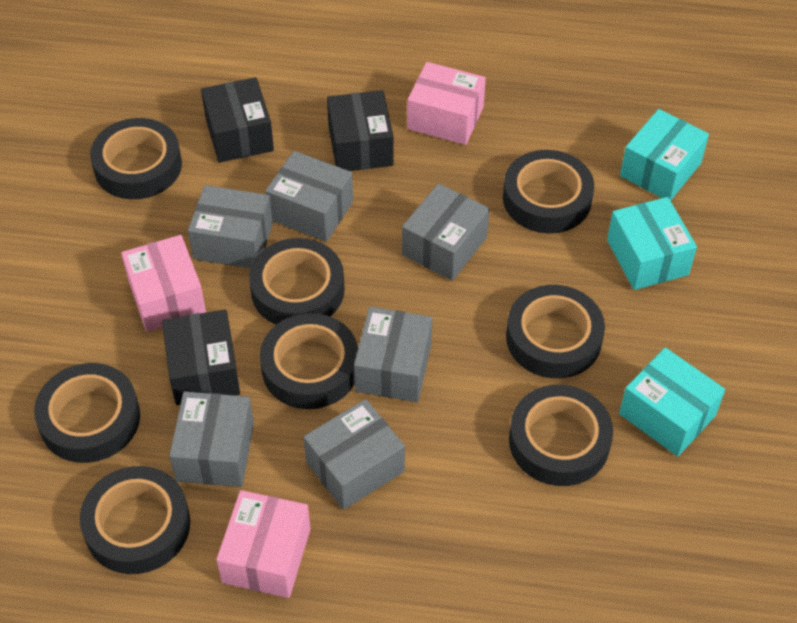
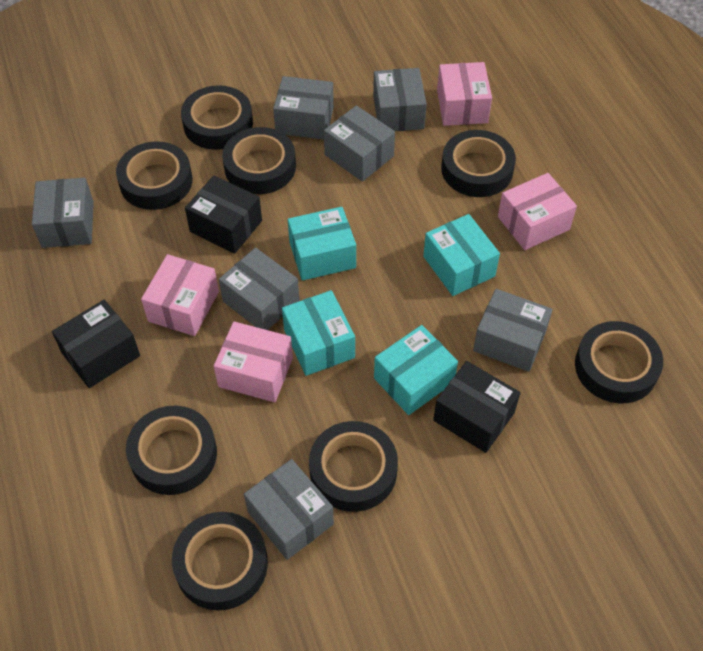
grey box: [169,391,254,487] [188,185,273,268] [265,151,353,242] [303,399,405,510] [354,307,432,402] [402,183,490,281] = 6 -> [32,178,94,248] [219,248,299,330] [244,459,334,560] [273,76,334,140] [324,105,395,182] [373,68,427,131] [473,289,553,372] = 7
pink box: [121,235,206,332] [216,490,311,598] [407,62,486,145] = 3 -> [141,254,219,336] [214,322,293,402] [437,62,492,126] [498,173,577,250] = 4
turquoise box: [607,197,697,290] [619,348,725,456] [620,109,709,201] = 3 -> [282,290,355,376] [288,207,356,280] [374,325,458,415] [423,214,500,296] = 4

